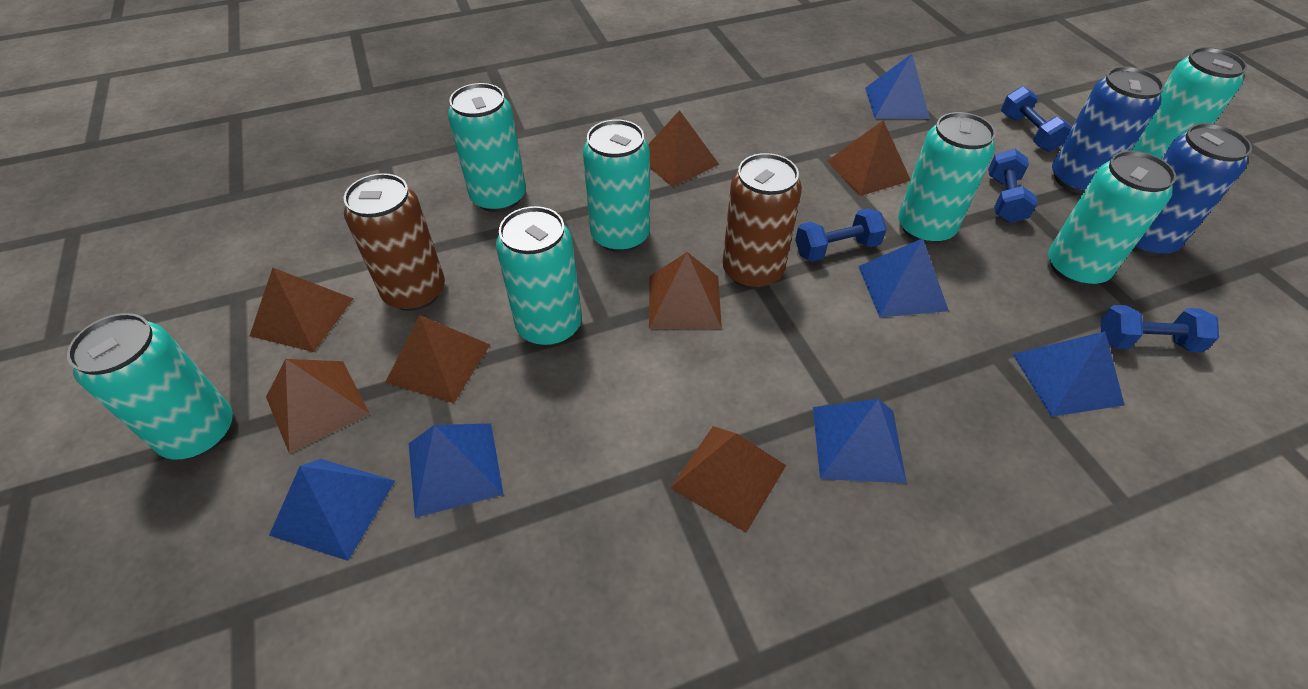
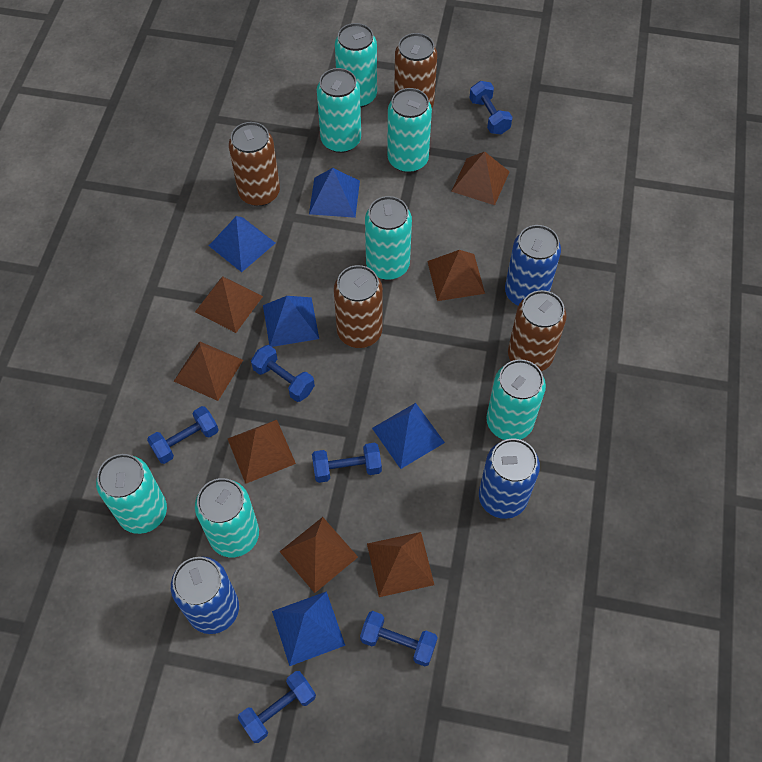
blue can: [1052,66,1164,194] [1133,123,1252,256] = 2 -> [171,557,239,634] [479,438,540,519] [505,225,561,306] = 3
blue dumbbell: [795,208,887,262] [988,149,1038,223] [1001,86,1072,152] [1101,305,1219,352] = 4 -> [147,406,219,464] [238,671,316,743] [251,345,315,402] [312,443,382,483] [360,611,438,666] [469,81,512,134] = 6
blue pyramid: [269,459,395,561] [409,424,504,518] [813,399,907,483] [858,238,949,317] [865,54,930,119] [1013,331,1125,417] = 6 -> [209,216,275,272] [263,296,319,347] [272,591,345,666] [309,168,360,218] [372,403,445,469] = 5
brown can: [344,173,445,311] [723,153,802,289] = 2 -> [229,122,280,206] [334,265,383,348] [394,33,437,108] [508,290,566,371] = 4

